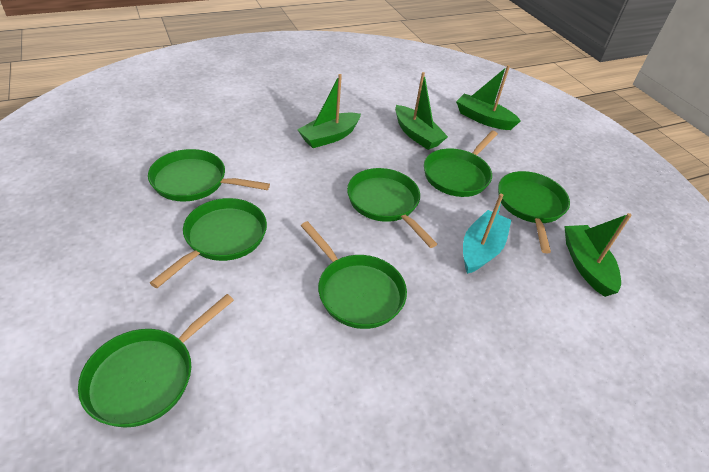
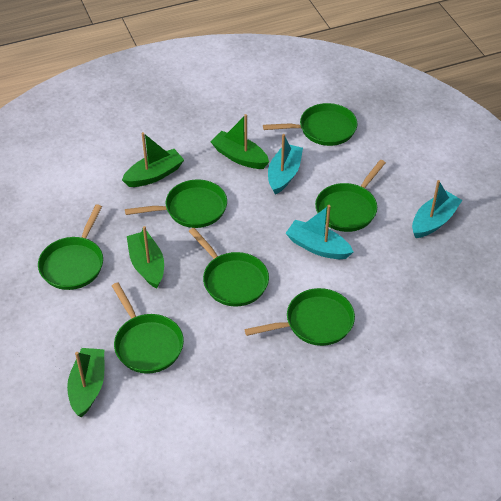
turquoise boat: [463,194,511,274] = 1 -> [268,134,303,195] [286,205,353,259] [412,180,463,238] = 3

